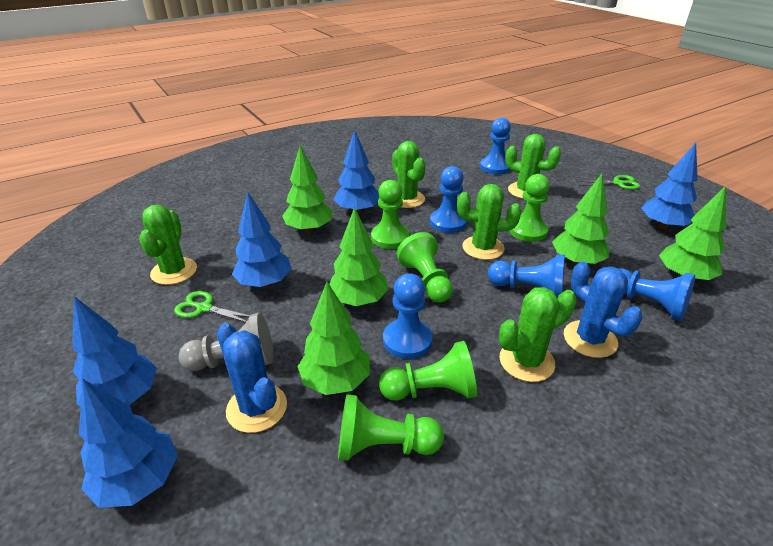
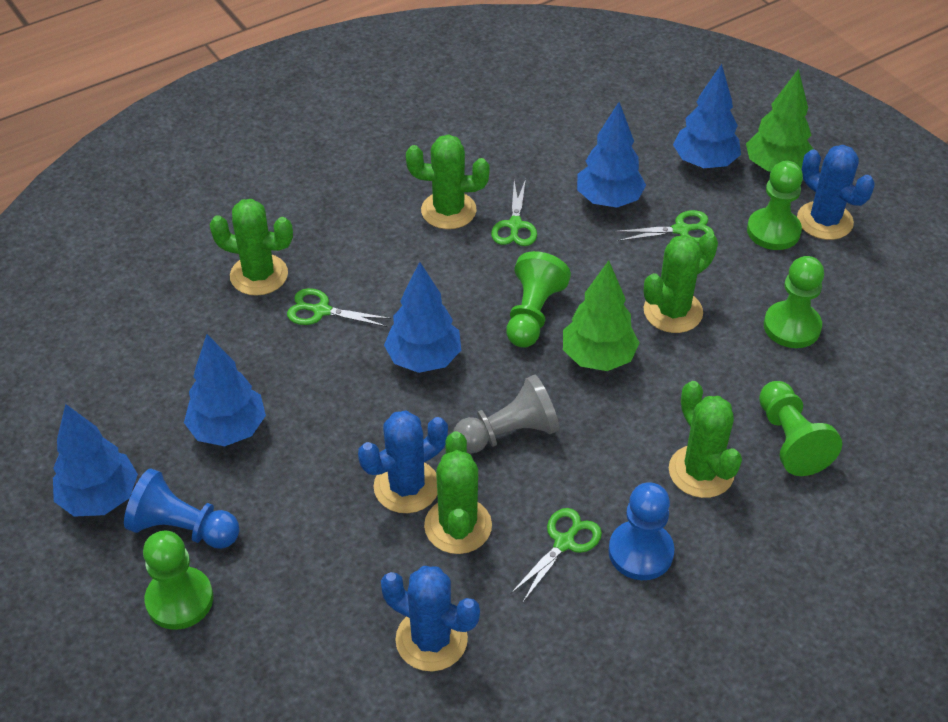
blue cactus: [217,323,287,433] [564,261,642,358] = 2 -> [358,410,448,513] [381,566,480,671] [797,145,875,240] = 3
blue pawn: [383,273,432,359] [430,166,467,233] [480,117,511,174] [488,254,565,299] [618,268,695,321] = 5 -> [124,468,240,549] [608,482,674,580] = 2
green scissors: [174,291,250,322] [577,175,640,190] = 2 -> [287,288,391,327] [491,179,537,246] [511,508,602,602] [615,210,714,243] = 4
green tree: [282,146,332,233] [297,282,370,395] [329,207,388,306] [552,174,609,265] [659,186,726,280] = 5 -> [563,260,639,371] [746,69,814,172] = 2

